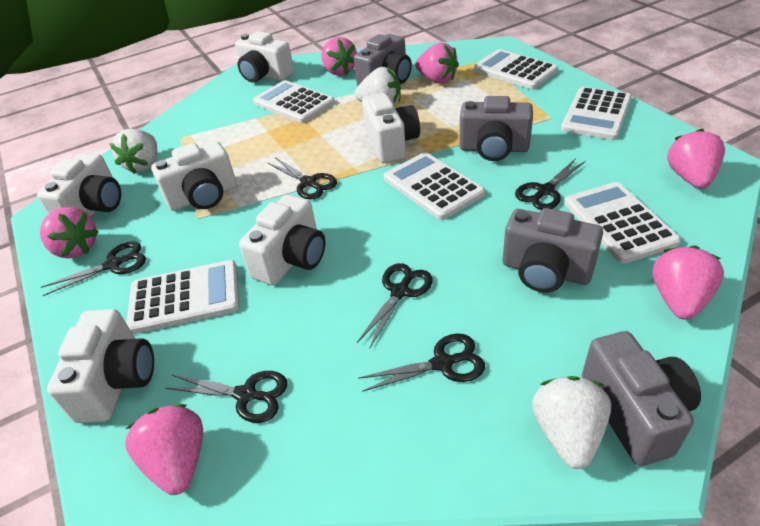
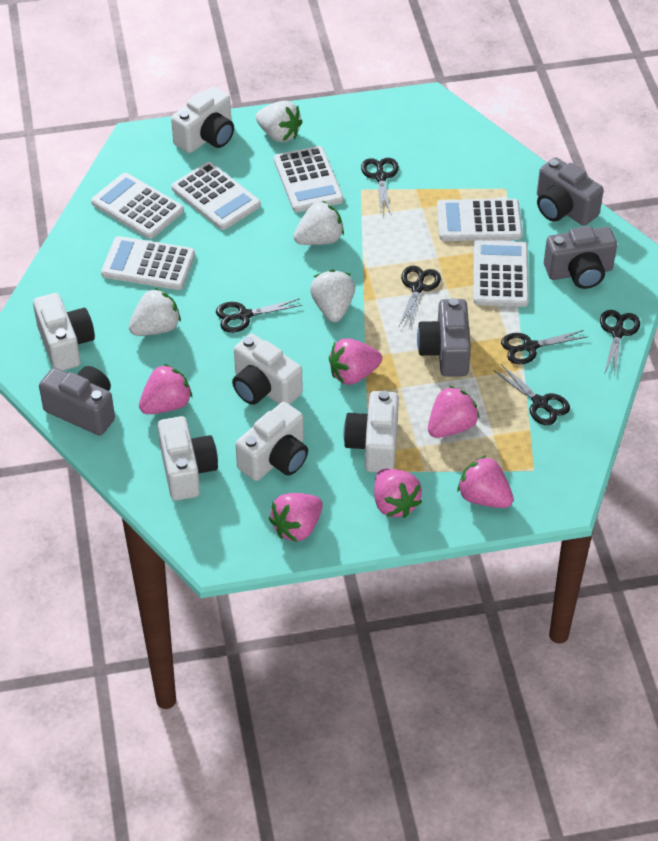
white strawberry: [109,129,157,174] [355,67,401,106] [532,376,611,469] = 3 -> [129,288,181,336] [256,101,302,143] [294,201,344,245] [310,270,355,322] = 4

